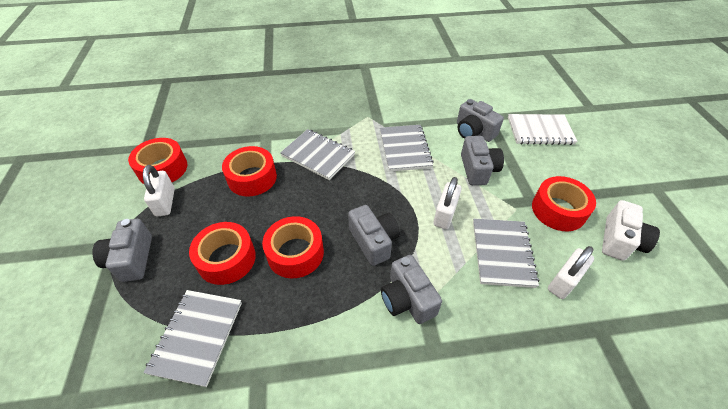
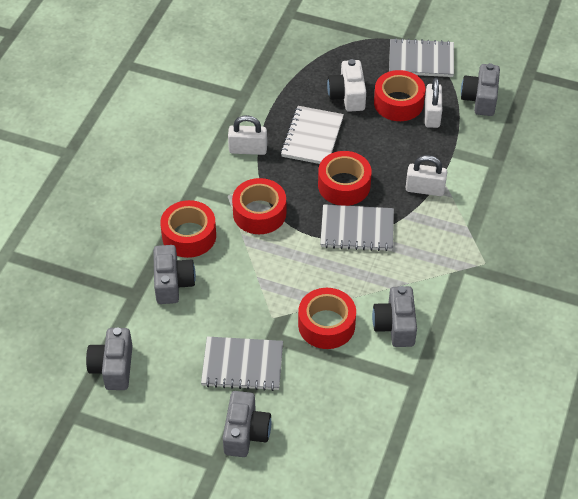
grey notebook: [144,290,242,387] [280,129,355,180] [380,125,434,172] [473,219,539,288] = 4 -> [201,337,283,391] [320,204,394,252] [389,38,454,77] = 3

